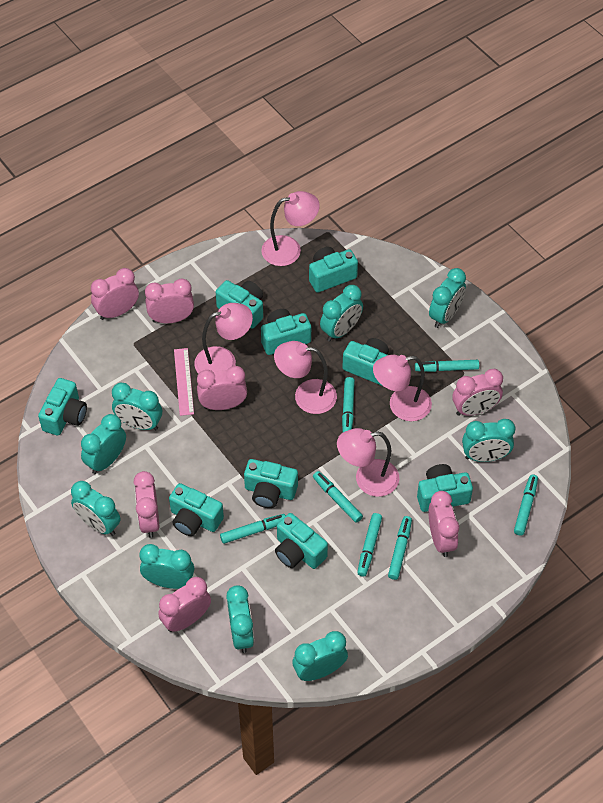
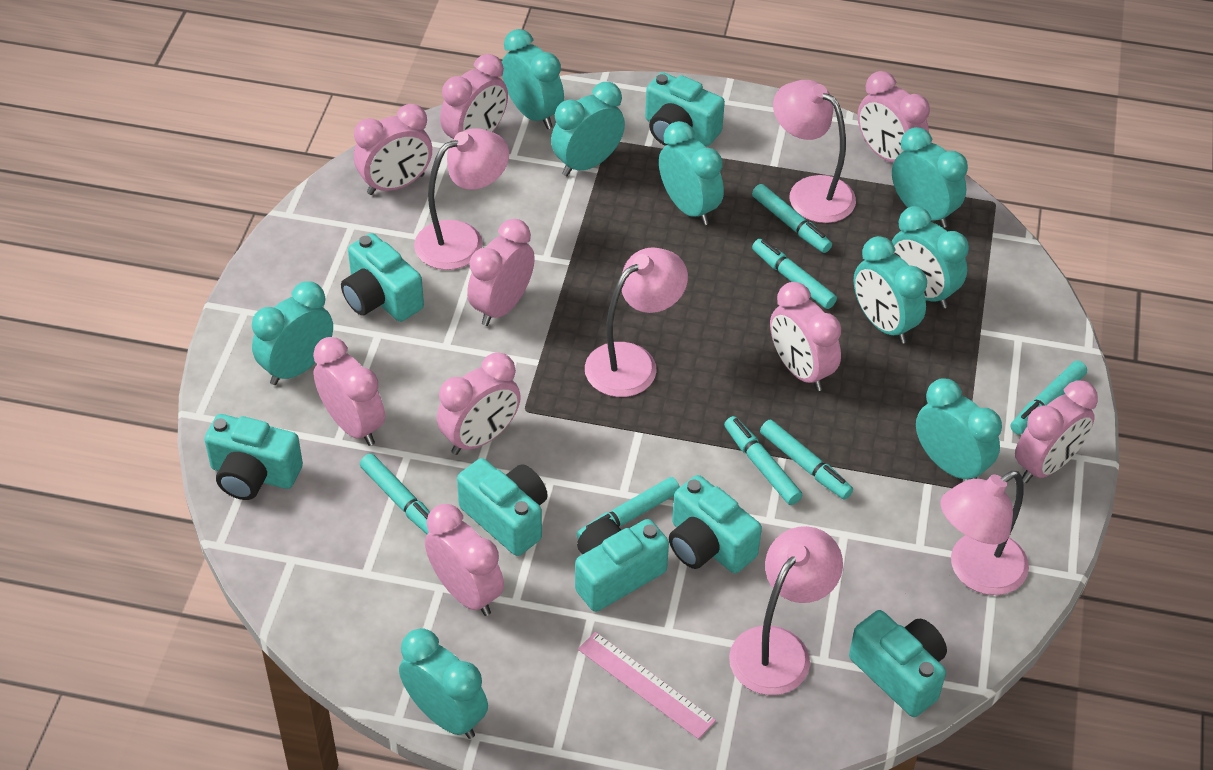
pink clock: [91,268,139,320] [133,471,159,538] [145,279,194,323] [158,577,211,632] [197,366,247,410] [428,491,459,557] [452,369,503,416] = 7 -> [313,337,385,446] [354,104,432,195] [425,504,504,616] [437,353,521,455] [440,54,508,139] [467,219,535,326] [770,282,841,391] [857,71,930,163] [1015,380,1098,483] = 9
turquoise camera: [38,378,87,435] [169,483,224,536] [216,280,263,329] [244,459,298,508] [261,309,311,355] [275,513,328,569] [309,247,358,293] [342,338,389,386] [417,464,473,512] = 9 -> [204,414,303,500] [341,233,424,322] [457,458,548,556] [575,518,669,612] [645,72,725,146] [669,475,762,573] [849,610,947,717] = 7

